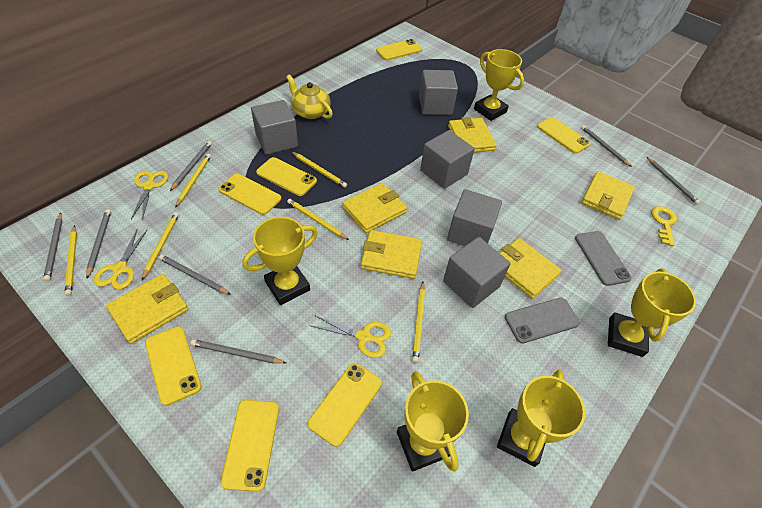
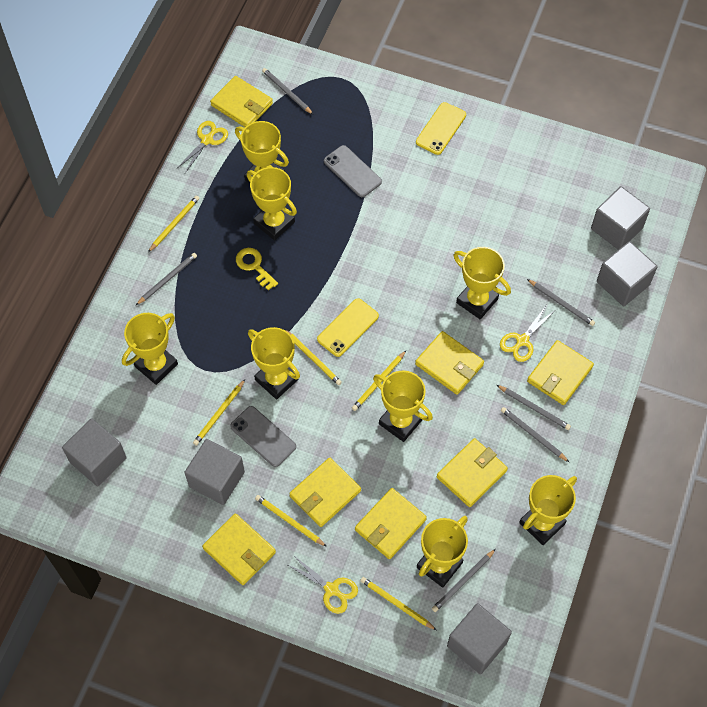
grey pencil: [43,213,62,282] [86,209,111,278] [159,255,231,295] [170,141,212,191] [190,339,287,364] [581,125,632,167] [647,157,700,205] = 7 -> [136,253,197,305] [262,68,314,115] [432,549,496,612] [497,385,571,430] [501,407,569,462] [527,279,595,326] = 6
yellow phone: [145,326,202,406] [218,174,281,215] [221,400,279,492] [256,157,317,196] [307,363,382,447] [376,39,422,60] [537,117,590,154] = 7 -> [317,298,379,357] [416,102,466,155] = 2
yellow teapot: [286,74,333,119] = 1 -> none = 0
yellow trophy: [242,217,318,305] [397,371,469,472] [474,49,524,121] [497,370,585,467] [608,268,696,357] = 5 -> [122,313,178,385] [235,121,289,183] [247,167,297,240] [248,327,300,399] [373,370,433,442] [417,516,468,588] [453,247,511,319] [519,475,577,545] = 8
yellow wallet: [106,274,189,344] [342,183,407,233] [361,230,422,279] [448,117,497,153] [500,238,562,299] [581,171,635,220] = 6 -> [202,513,276,585] [210,76,273,127] [289,458,361,527] [355,488,427,559] [415,331,484,395] [437,438,508,507] [527,340,594,405] = 7

